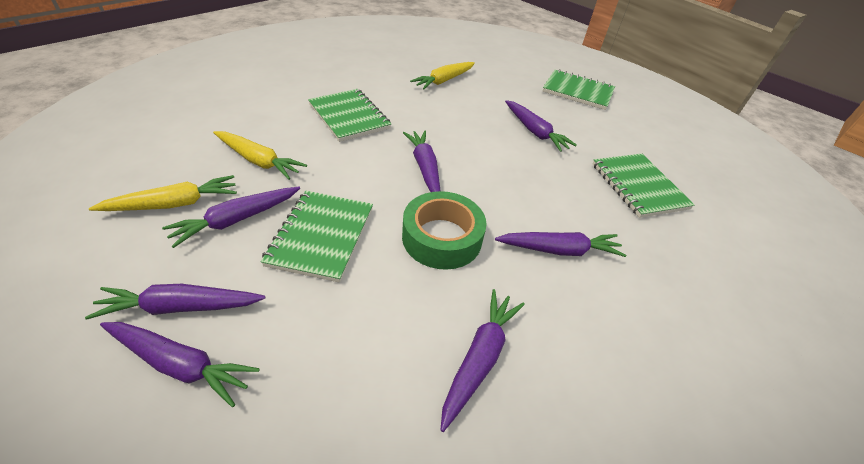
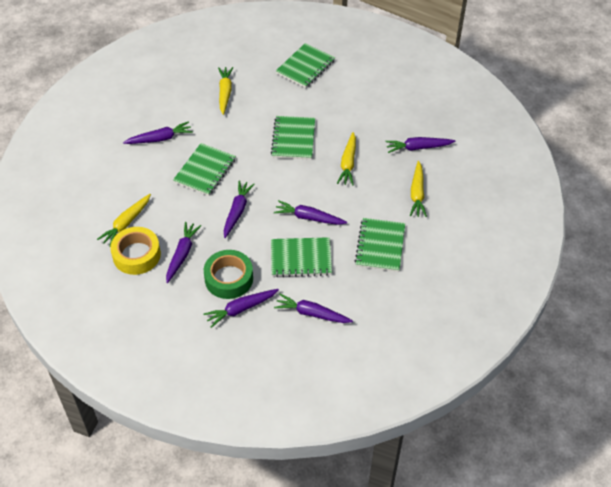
green notebook: [260,191,373,283] [308,89,391,142] [543,69,615,110] [592,153,695,218] = 4 -> [173,143,236,196] [271,116,315,160] [271,237,332,277] [276,43,335,88] [355,218,405,272] = 5
yellow carrot: [89,175,237,211] [213,131,307,180] [410,62,475,90] = 3 -> [97,194,151,247] [218,67,233,115] [337,132,356,185] [410,161,427,217] = 4
yellow tape: none = 0 -> [110,227,161,275] = 1

